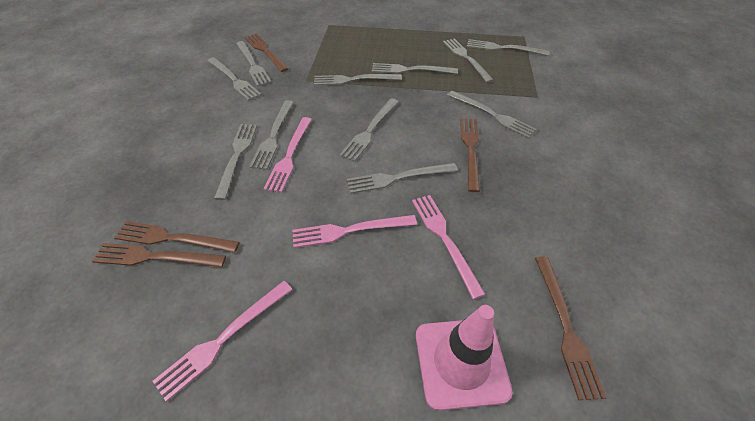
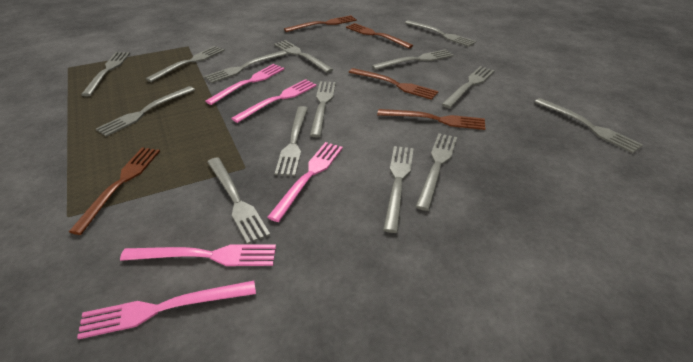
grey fork: [208,57,262,101] [214,124,257,200] [236,41,271,86] [249,100,294,170] [314,74,402,86] [339,99,398,162] [347,163,458,194] [372,63,458,74] [443,39,494,83] [447,91,537,138] [467,39,550,56] = 11 -> [81,52,130,96] [96,86,195,136] [146,46,225,82] [204,50,288,83] [208,157,270,244] [274,40,334,73] [275,106,308,176] [310,81,336,137] [372,49,454,70] [383,146,414,233] [405,20,476,47] [416,133,457,211] [441,66,495,108] [535,98,643,153] = 14
pink fork: [153,281,293,402] [263,117,312,193] [292,215,417,248] [412,195,486,299] = 4 -> [77,281,256,339] [120,244,276,266] [205,64,284,105] [231,79,317,123] [267,142,343,222] = 5
pink traffic cone: [416,305,513,411] = 1 -> none = 0

